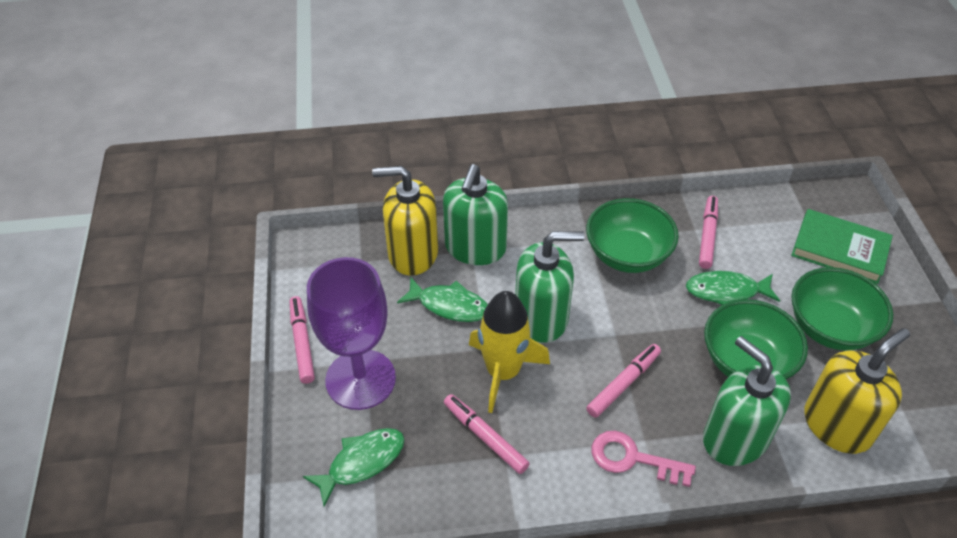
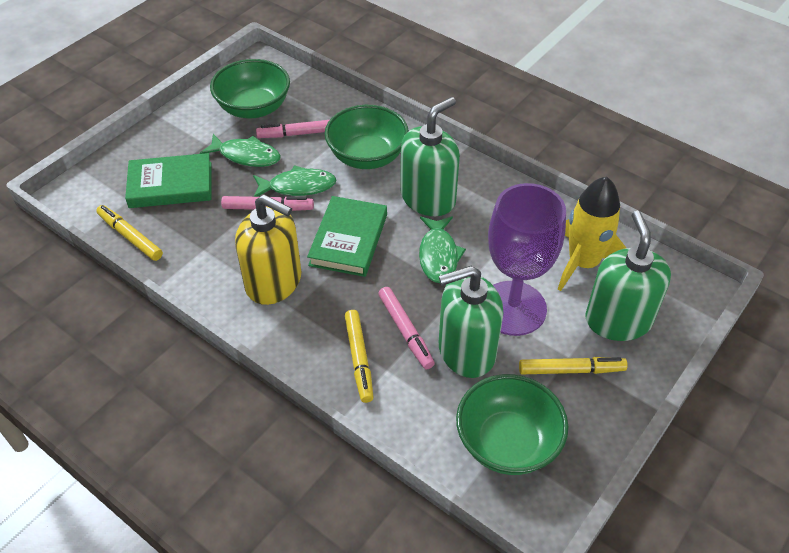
green book: [791,209,893,284] = 1 -> [125,153,211,208] [307,196,387,277] = 2
pink key: [592,431,696,487] = 1 -> none = 0
pink marker: [290,296,315,384] [444,394,529,474] [586,344,661,418] [699,196,718,269] = 4 -> [221,196,314,211] [256,120,329,138] [378,287,435,369] = 3
yellow marker: none = 0 -> [96,205,163,261] [345,310,373,403] [519,357,628,374] = 3
yellow soap dispenser: [372,166,438,276] [804,328,910,454] = 2 -> [235,195,301,305] = 1

